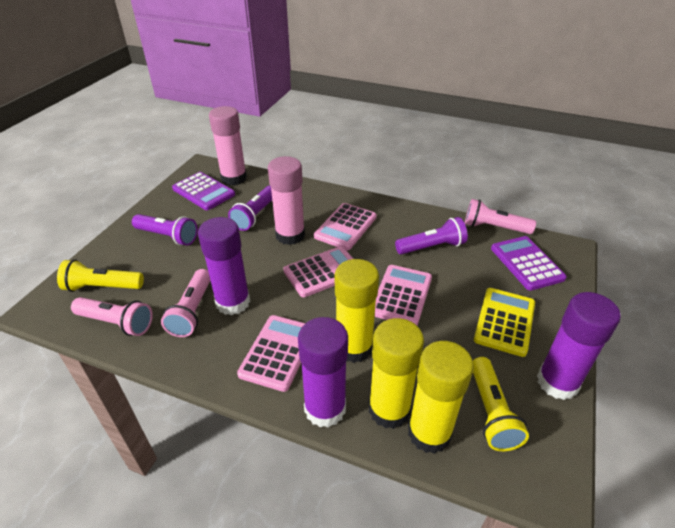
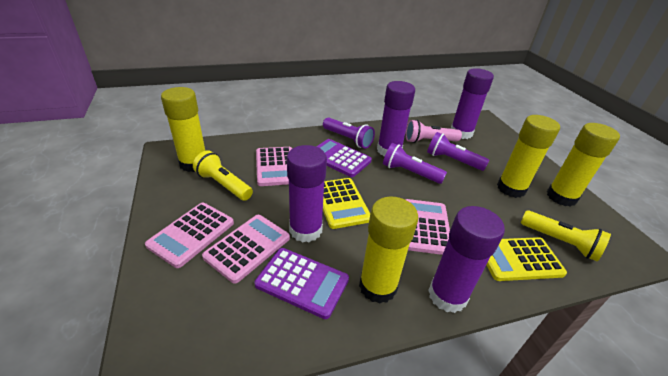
pink flashlight: [71,297,153,336] [161,269,210,337] [465,199,536,234] = 3 -> [406,120,462,143] = 1
pink glue stick: [209,106,247,185] [268,156,305,245] = 2 -> none = 0
purple glue stick: [198,217,250,315] [298,317,348,428] [537,292,621,400] = 3 -> [287,145,327,243] [377,81,415,157] [428,206,505,313] [451,68,494,139] = 4
yellow calculator: [474,288,535,357] = 1 -> [323,178,370,229] [486,237,567,281] = 2
yellow glue stick: [335,259,379,363] [369,318,424,429] [408,341,474,454] = 3 -> [161,87,205,172] [359,197,418,304] [497,115,560,198] [547,123,620,207] = 4

